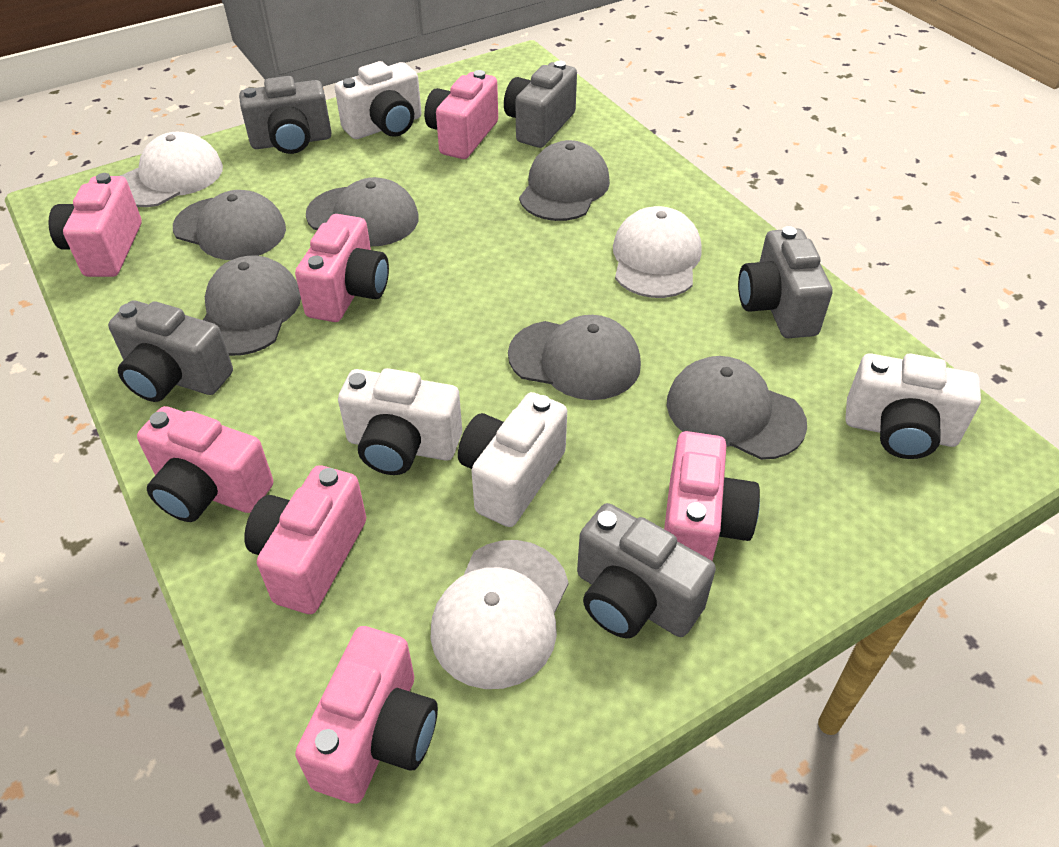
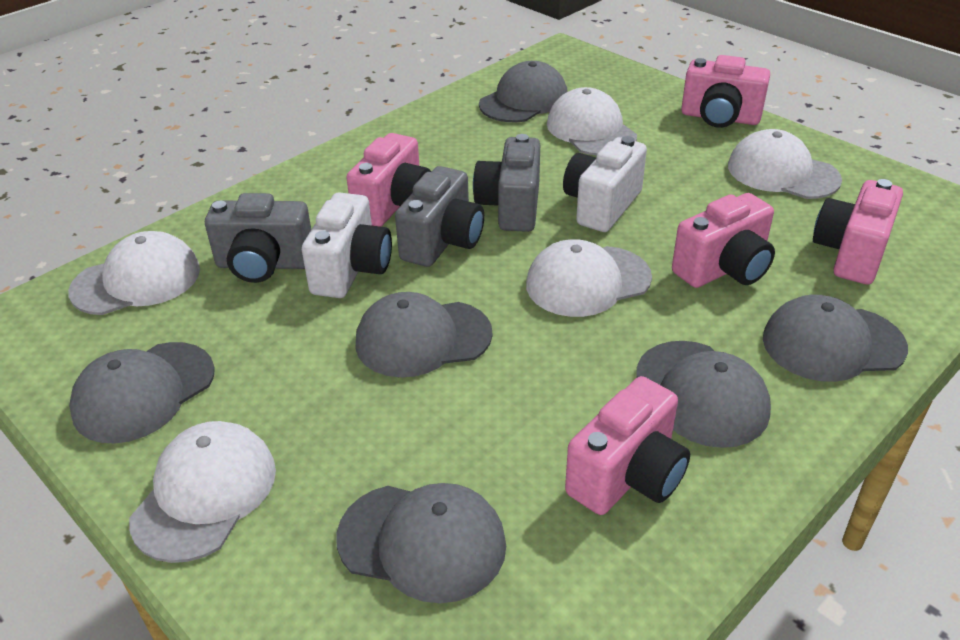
grey camera: [108,300,233,402] [239,76,332,154] [504,61,577,148] [577,503,716,638] [738,226,833,338] = 5 -> [205,193,311,283] [395,166,484,267] [473,134,540,232] = 3
pink camera: [48,173,142,277] [137,406,273,522] [244,465,366,614] [295,214,389,322] [295,626,438,804] [424,70,498,159] [664,431,760,561] = 7 -> [346,133,431,227] [565,376,690,515] [672,193,775,288] [681,55,770,128] [813,179,903,284] = 5
white camera: [335,61,422,139] [338,368,462,475] [458,392,567,527] [846,353,981,459] = 4 -> [302,193,392,298] [563,136,647,232] = 2
white cap: [120,132,223,207] [430,540,569,689] [613,206,702,298] = 3 -> [68,231,200,315] [129,421,276,563] [526,239,652,317] [547,87,637,156] [728,129,842,199] = 5

